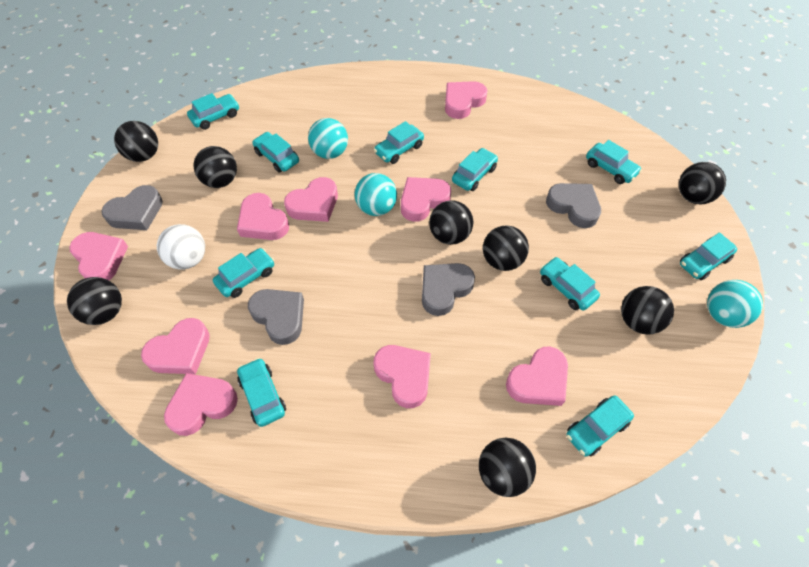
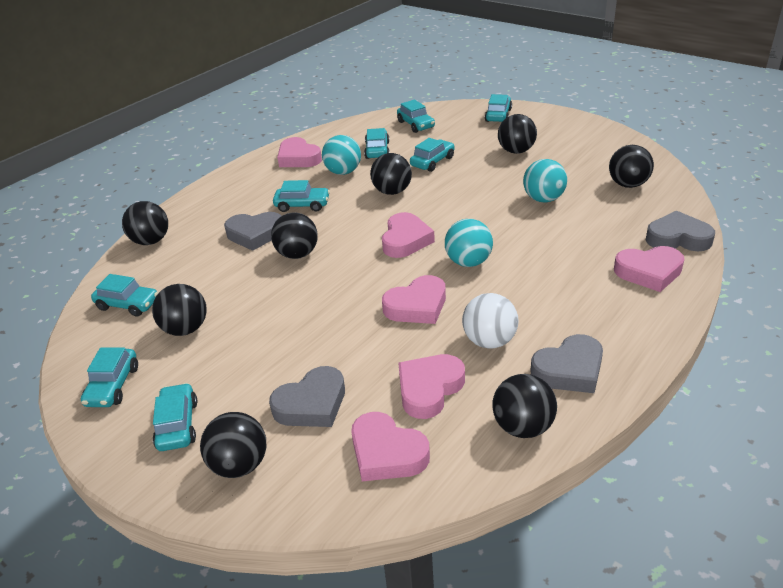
pink heart: [69,232,128,280] [141,318,210,374] [164,373,238,436] [237,193,289,240] [284,177,338,222] [374,345,431,408] [401,177,451,222] [445,81,488,119] [506,347,568,406] = 9 -> [277,137,322,167] [351,412,430,481] [382,212,435,258] [382,275,446,324] [398,354,465,419] [614,246,684,292] = 6
turquoise car: [187,93,239,130] [213,248,274,298] [237,358,286,427] [252,132,299,173] [374,121,424,164] [452,148,498,191] [540,257,600,310] [566,396,634,457] [586,140,642,184] [680,232,737,280] = 10 -> [81,347,138,407] [91,274,158,317] [153,383,197,451] [273,180,330,212] [364,128,390,159] [397,100,435,133] [410,138,455,172] [485,94,512,122] = 8

